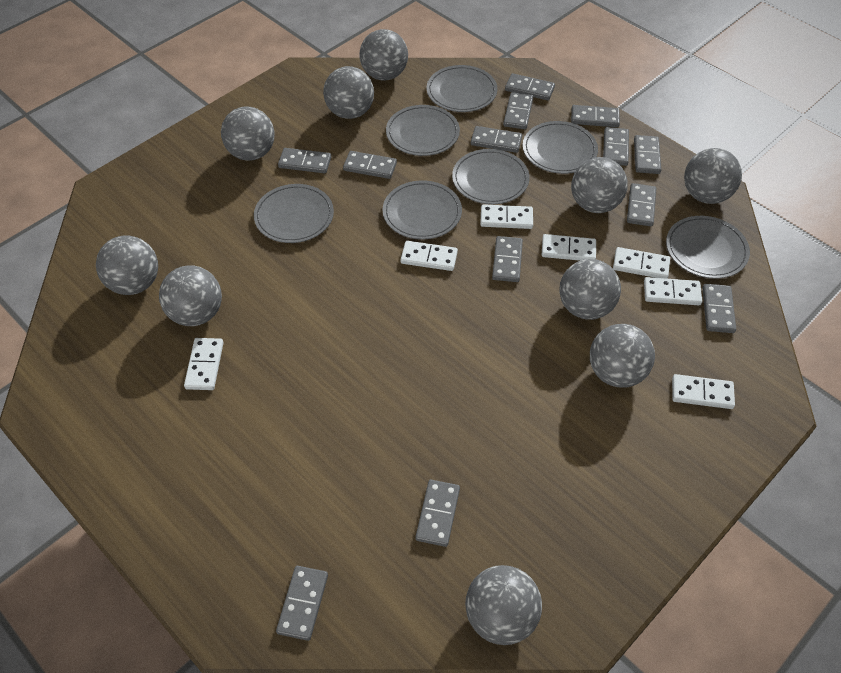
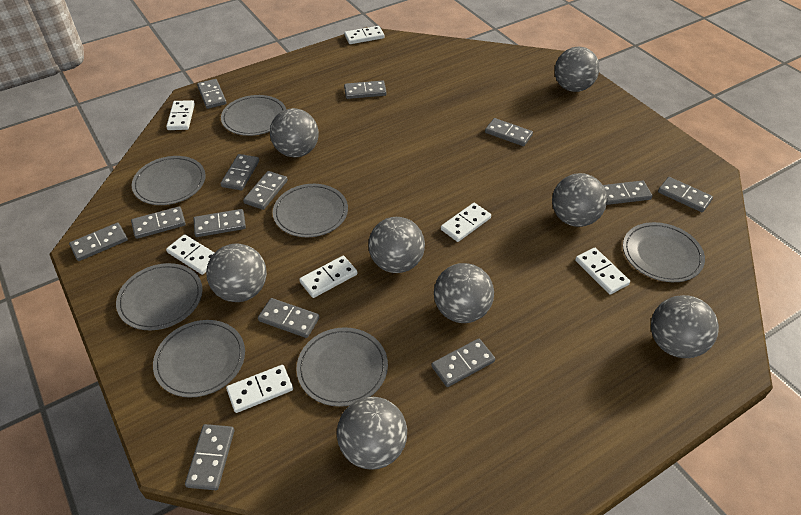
grey ball: [96,235,158,295] [159,265,222,326] [221,106,274,161] [323,66,374,119] [360,29,408,81] [465,565,542,645] [559,259,621,320] [571,157,628,213] [590,324,655,388] [684,148,742,204] = 10 -> [206,243,267,302] [270,108,319,157] [337,397,407,470] [368,217,425,273] [434,263,494,323] [552,173,607,227] [555,47,600,92] [651,295,719,358] = 8

